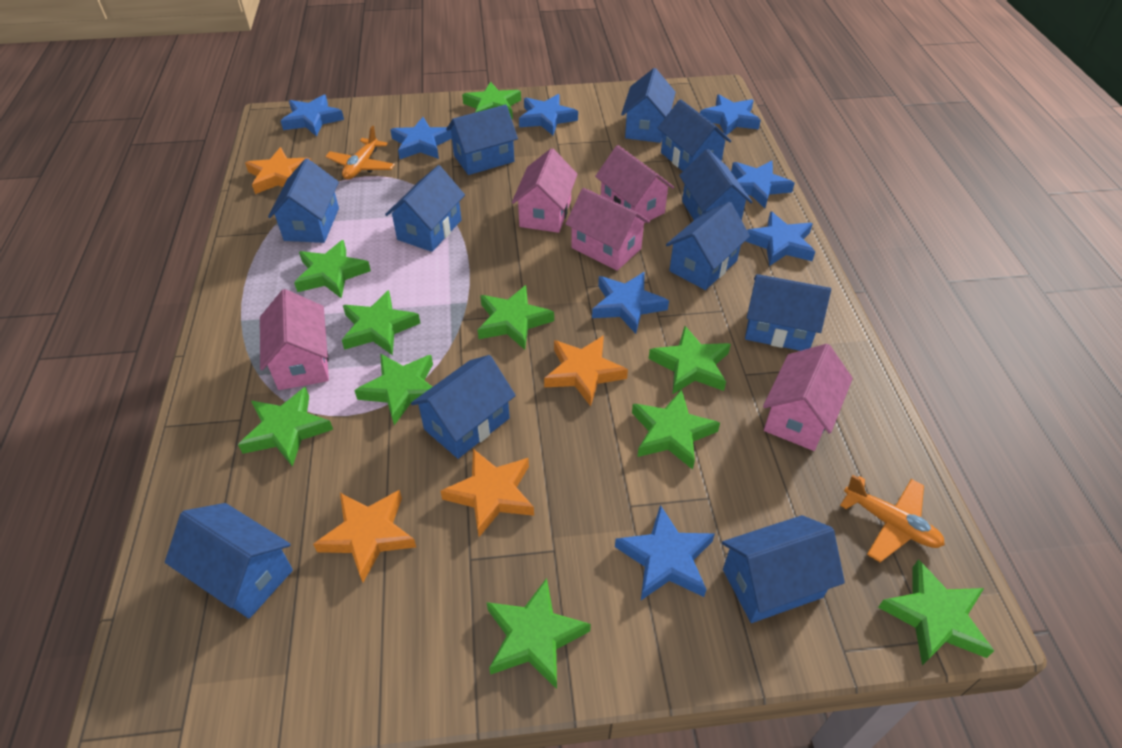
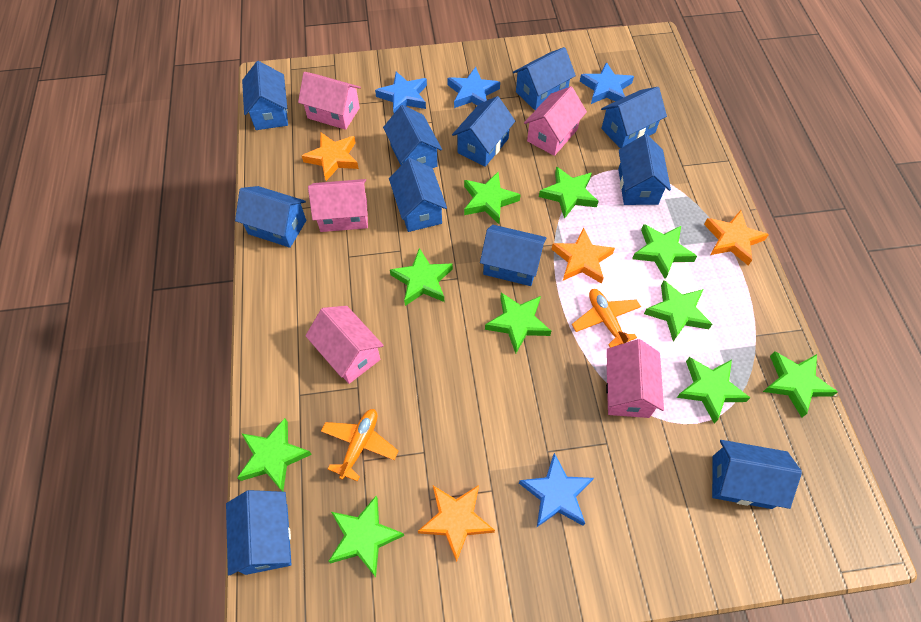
blue star: [281,95,344,136] [390,117,452,159] [519,94,578,135] [592,272,669,334] [615,505,715,600] [700,94,761,135] [731,161,795,208] [746,211,815,266] = 8 -> [375,72,427,113] [447,67,500,108] [519,453,594,527] [580,62,634,104] = 4

